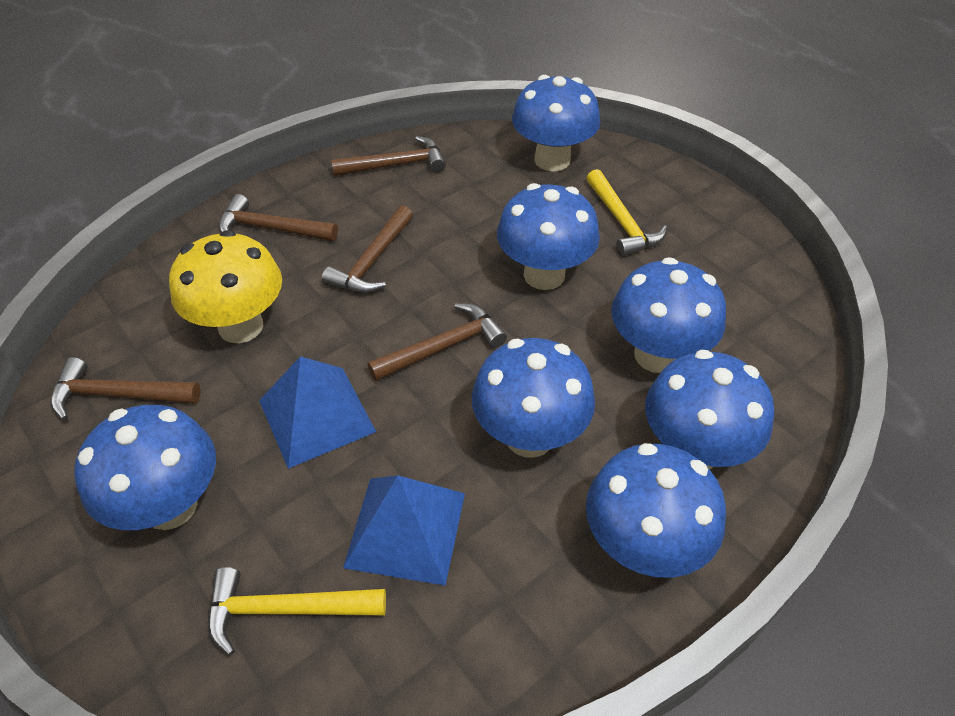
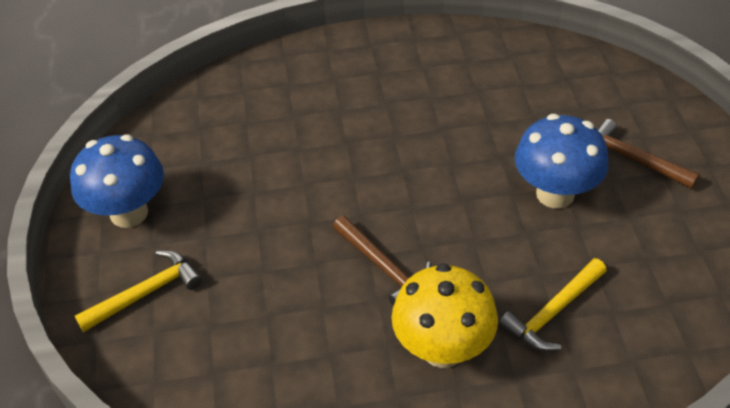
blue mushroom: [74,405,216,530] [472,338,595,458] [497,183,600,290] [512,75,600,172] [586,443,726,578] [611,257,726,373] [645,349,774,469] = 7 -> [70,134,164,228] [515,114,609,209] = 2
blue pyramid: [259,356,376,469] [343,475,465,586] = 2 -> none = 0
brown hammer: [51,357,201,420] [219,194,338,241] [322,205,413,294] [331,136,446,176] [368,303,507,381] = 5 -> [333,216,431,306] [597,119,700,189] = 2

